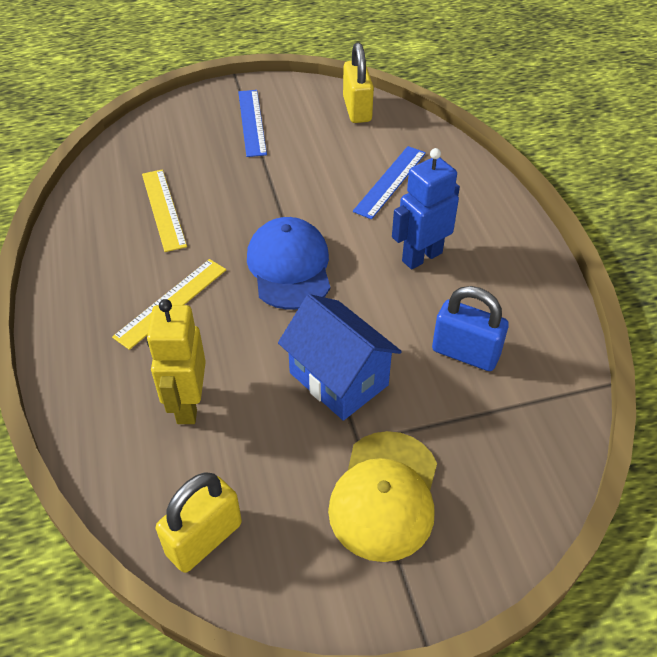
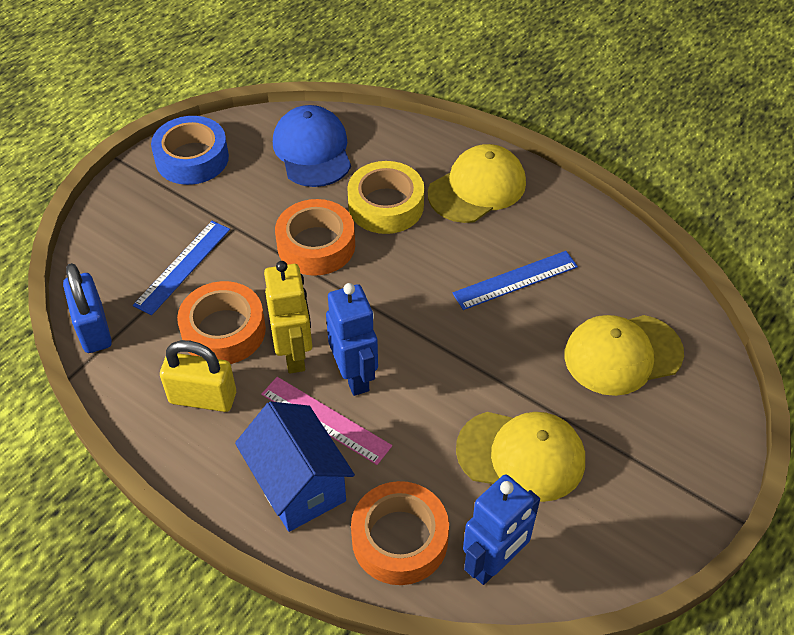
blue robot: [392,148,460,269] = 1 -> [326,283,378,396] [463,474,540,585] = 2
blue tape: none = 0 -> [151,116,229,185] = 1
orange tape: none = 0 -> [177,281,266,364] [275,199,355,276] [351,481,449,585] = 3
pink ruler: none = 0 -> [261,377,392,465] = 1
yellow cap: [328,431,437,562] = 1 -> [428,144,526,223] [456,412,585,502] [565,315,684,396] = 3
yellow padlock: [156,472,242,573] [343,42,374,123] = 2 -> [160,340,236,412] = 1
yellow ruler: [112,259,226,350] [142,169,187,252] = 2 -> none = 0
yellow tape: none = 0 -> [347,161,424,234] = 1

